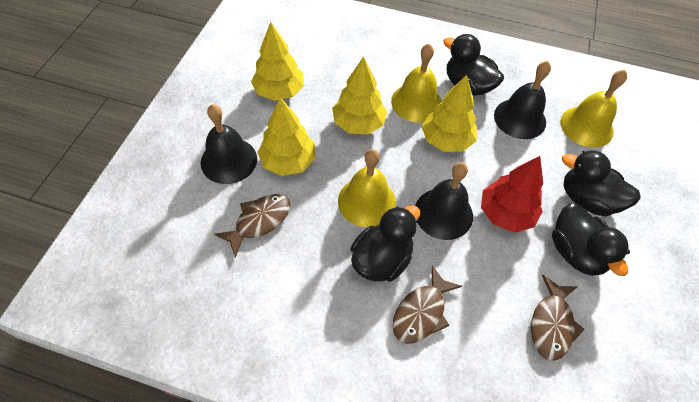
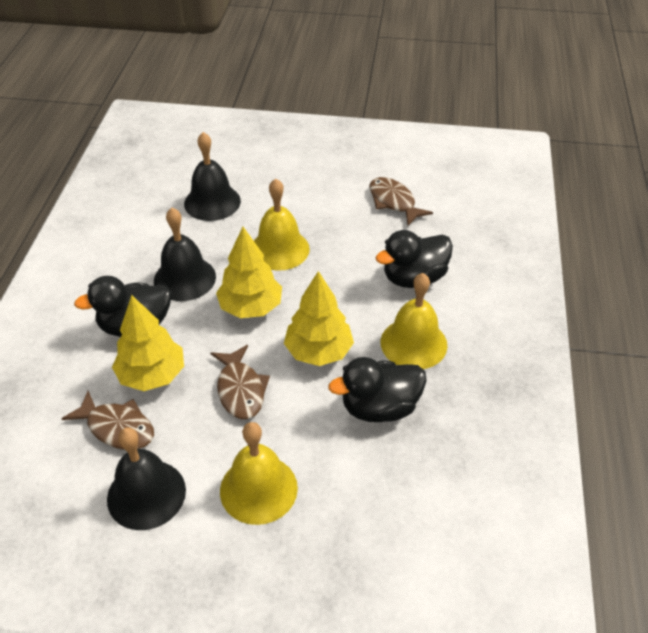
black duck: [351,205,420,282] [443,34,504,96] [552,203,630,276] [562,150,641,216] = 4 -> [74,276,171,337] [329,357,426,422] [376,230,453,288] = 3
red tree: [481,156,543,233] = 1 -> none = 0
yellow tree: [251,22,304,101] [257,97,316,176] [332,56,387,134] [421,75,477,152] = 4 -> [112,295,184,391] [216,227,282,318] [284,271,354,366] = 3

